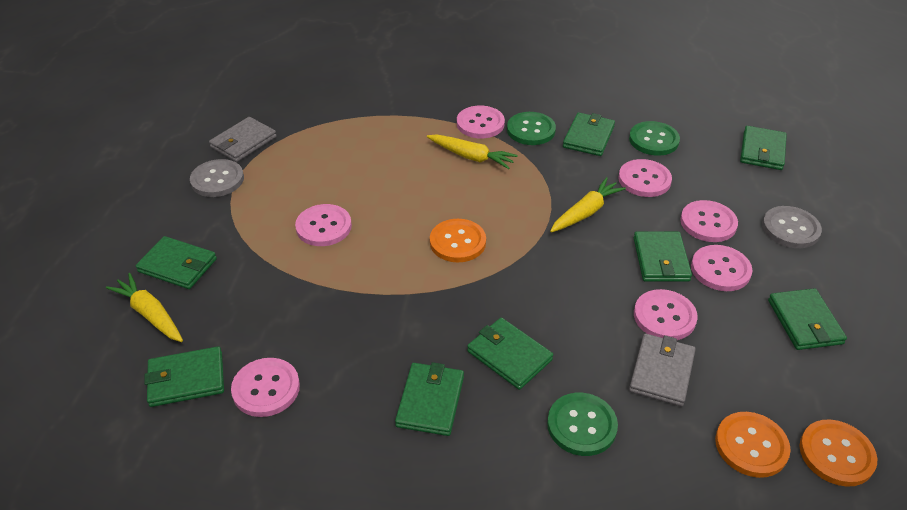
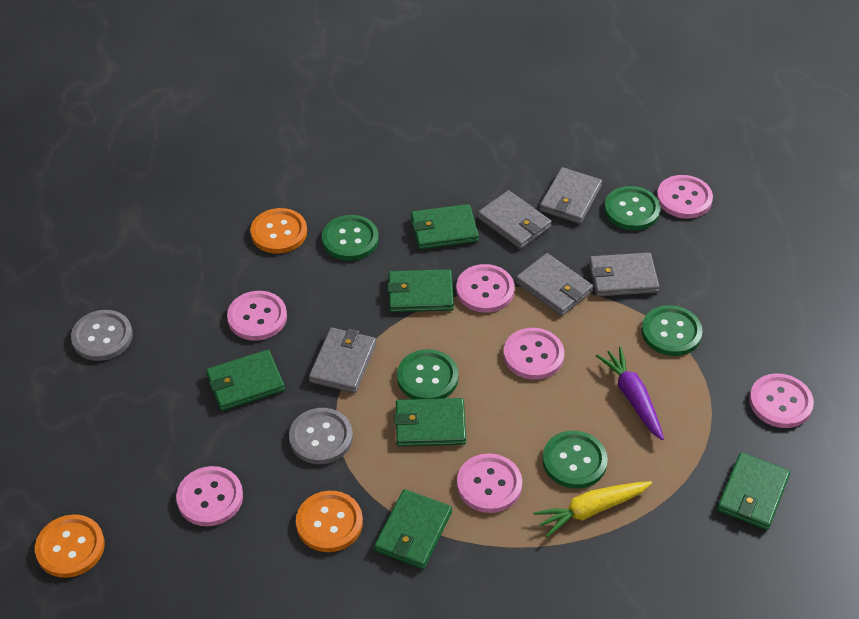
green button: [507,112,556,145] [547,393,618,456] [629,121,680,156] = 3 -> [322,215,379,261] [397,349,459,399] [543,431,608,489] [604,186,661,230] [641,305,703,356] = 5
green wallet: [136,236,217,289] [144,346,224,407] [395,362,464,436] [467,317,553,390] [563,112,615,156] [634,231,692,282] [740,126,787,170] [768,288,847,350] = 8 -> [206,350,285,411] [374,489,452,569] [387,269,454,312] [394,398,466,447] [411,204,479,249] [717,452,790,530] = 6
grey wallet: [209,117,277,162] [629,334,696,407] = 2 -> [309,328,376,393] [478,190,552,249] [516,253,593,316] [539,167,602,224] [589,253,660,297] = 5
purple carrot: none = 0 -> [596,347,664,440] = 1
yellow carrot: [106,273,183,342] [427,135,518,169] [550,177,626,232] = 3 -> [534,481,652,537] = 1

